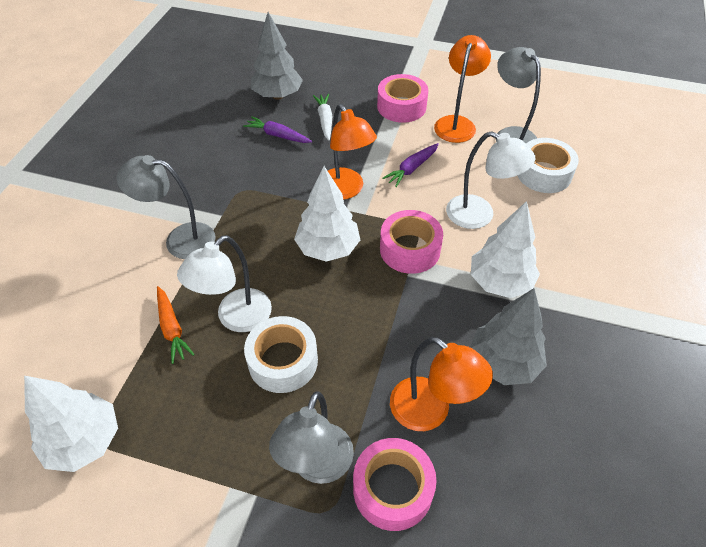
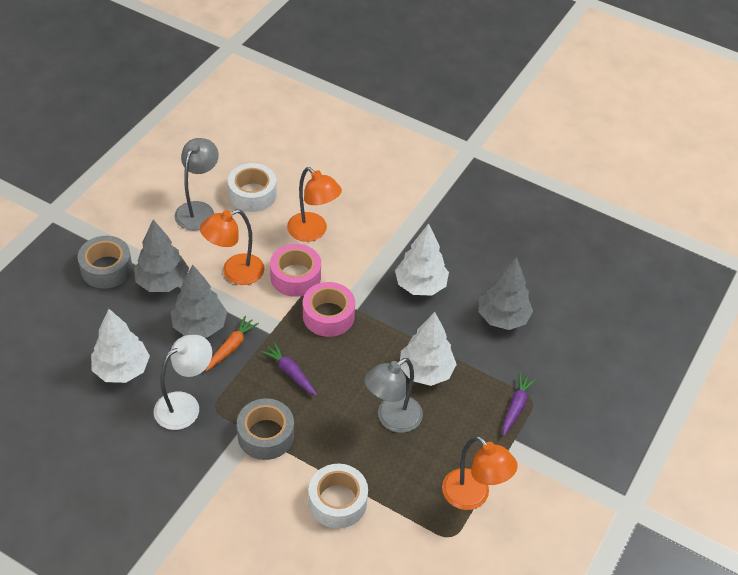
grey lamp: [117,155,216,259] [269,392,354,484] [496,47,541,143] = 3 -> [175,138,219,230] [364,358,423,433] = 2
grey tape: none = 0 -> [78,236,132,289] [237,399,294,460] = 2
grey tree: [251,12,303,100] [470,288,547,385] = 2 -> [134,220,189,292] [171,265,227,338] [478,257,533,330] = 3
pink tape: [353,438,437,531] [377,74,428,123] [380,210,443,274] = 3 -> [270,244,321,297] [303,282,355,337] = 2
white carrot: [313,94,332,141] = 1 -> none = 0
white lamp: [177,235,272,332] [446,131,535,229] = 2 -> [154,335,212,430] = 1

